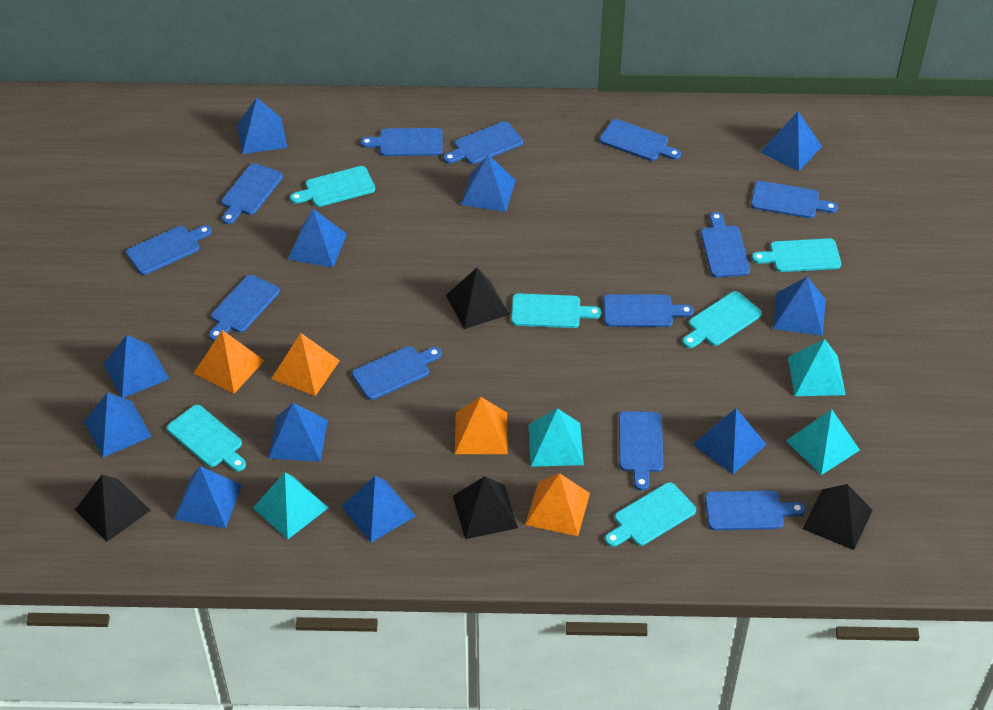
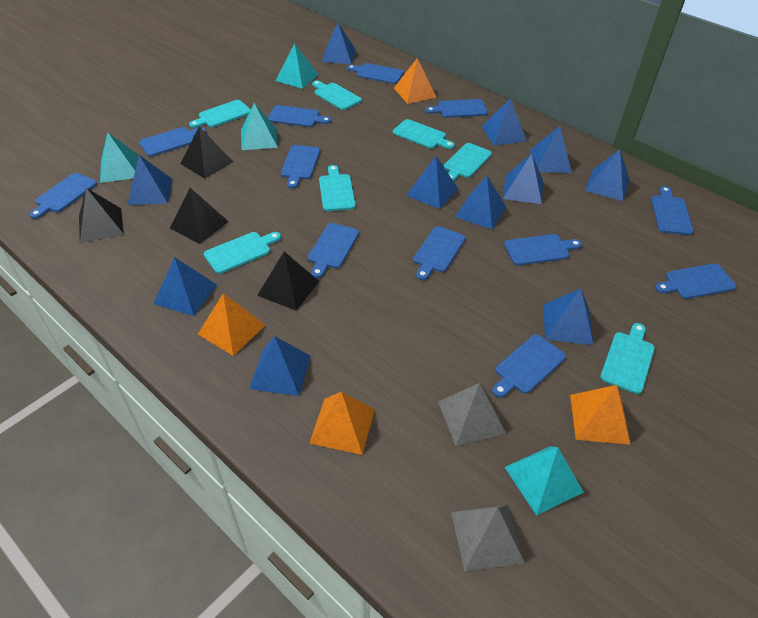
grey pyramid: none = 0 -> [438,383,506,446] [451,505,525,571] = 2
turquoise cutting board: [167,405,246,471] [290,166,375,207] [511,293,602,328] [605,482,696,547] [682,291,762,348] [752,238,841,272] = 6 -> [189,100,251,128] [204,232,281,274] [312,80,362,110] [319,165,356,211] [393,119,455,149] [444,143,492,181] [600,323,655,394] = 7

